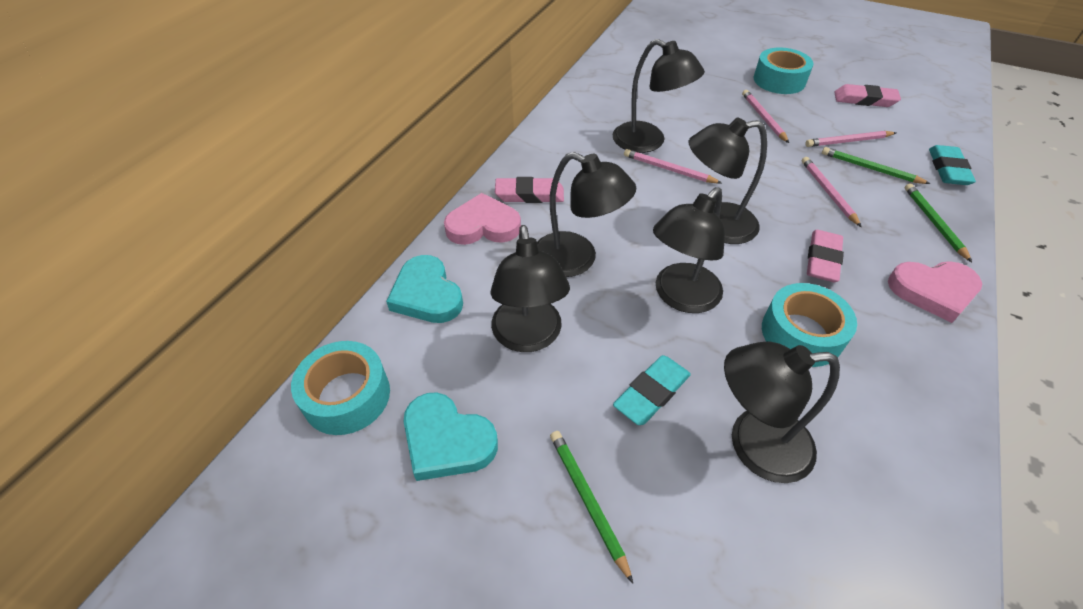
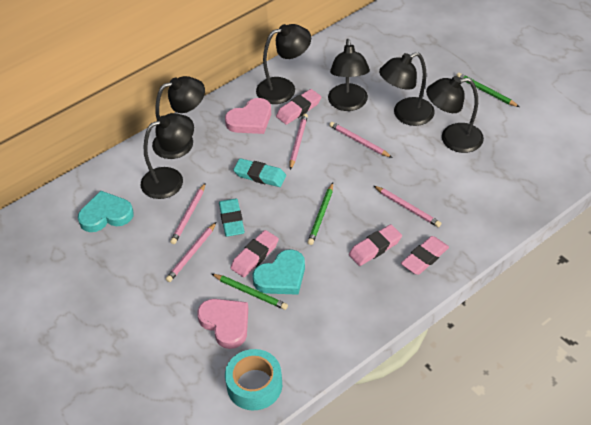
pink eraser: [495,177,564,203] [807,230,844,282] [834,84,901,107] = 3 -> [231,230,279,277] [276,89,321,125] [349,224,402,266] [401,236,449,275] = 4
pink pencil: [624,149,722,184] [742,90,789,143] [802,157,861,227] [805,131,896,147] = 4 -> [166,222,216,282] [170,183,205,244] [290,114,308,170] [329,122,393,158] [374,186,441,227] = 5
turquoise tape: [291,341,390,435] [753,48,814,94] [762,283,857,367] = 3 -> [225,349,282,410] = 1

